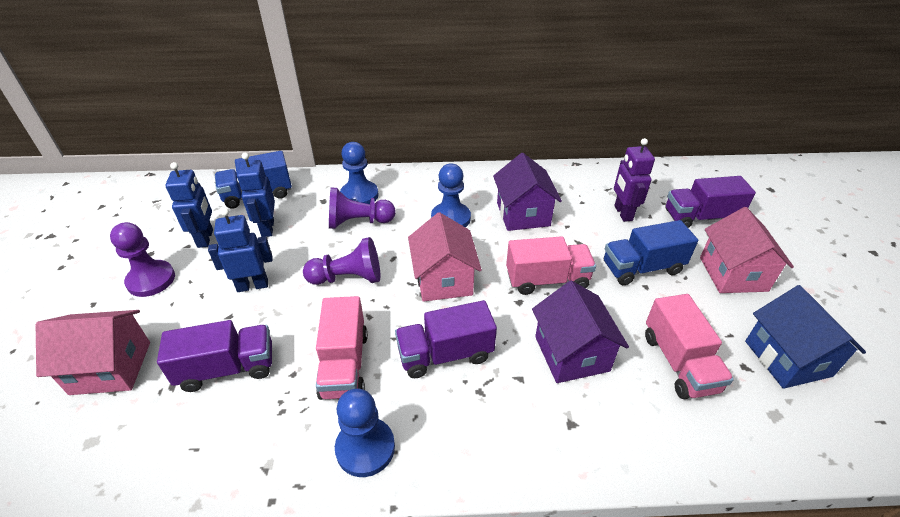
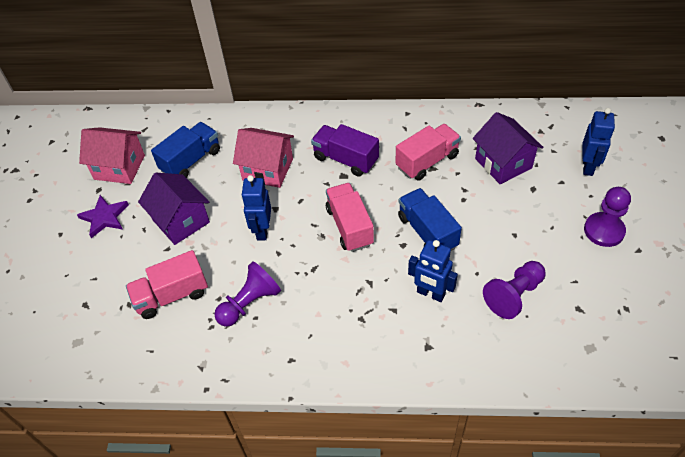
blue house: [745,285,866,389] = 1 -> none = 0
blue pawn: [335,389,395,477] [340,142,378,204] [431,163,471,228] = 3 -> none = 0
pink house: [36,310,150,395] [408,212,482,302] [700,207,794,293] = 3 -> [79,127,145,184] [233,128,294,188] = 2
purple robot: [614,138,655,222] = 1 -> none = 0
purple star: none = 0 -> [77,195,129,238] = 1
purple truck: [157,320,272,392] [395,300,497,378] [665,176,756,228] = 3 -> [311,124,379,177] = 1

